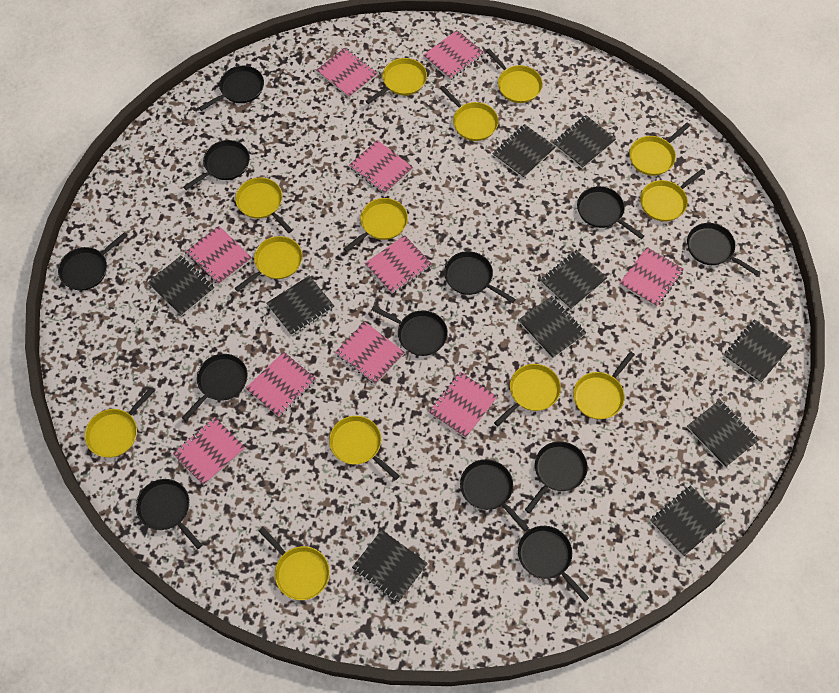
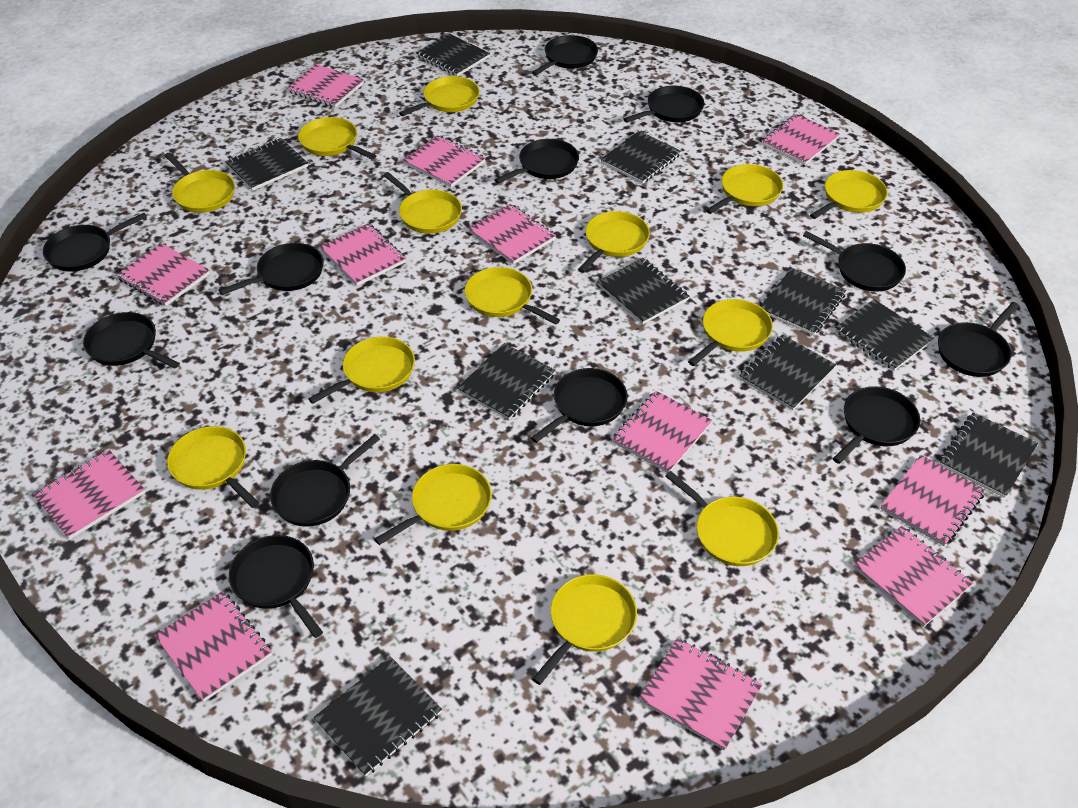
pink notebook: [173,417,245,486] [186,226,252,285] [246,352,316,417] [317,47,378,98] [335,322,405,385] [349,140,413,195] [365,235,432,294] [423,30,484,80] [429,372,498,438] [620,247,684,307] = 10 -> [33,450,145,540] [116,243,210,306] [154,591,272,702] [287,64,364,108] [319,223,406,286] [403,135,486,187] [468,204,556,264] [612,391,712,473] [639,638,763,751] [761,114,840,165] [854,526,973,627] [880,455,985,546] = 12
yellow pan: [85,388,154,458] [235,177,293,233] [235,236,303,292] [259,527,330,600] [329,416,400,480] [343,198,408,252] [366,58,427,104] [440,86,499,141] [486,49,543,103] [494,364,561,427] [573,351,635,419] [629,123,690,176] [640,169,705,222] = 13 -> [164,153,235,213] [167,426,259,508] [298,117,376,160] [308,337,415,404] [374,464,492,545] [383,172,462,234] [399,76,480,116] [465,267,560,325] [532,574,637,685] [578,211,650,273] [665,471,779,566] [688,299,773,366] [706,164,783,214] [810,170,888,219] = 14

